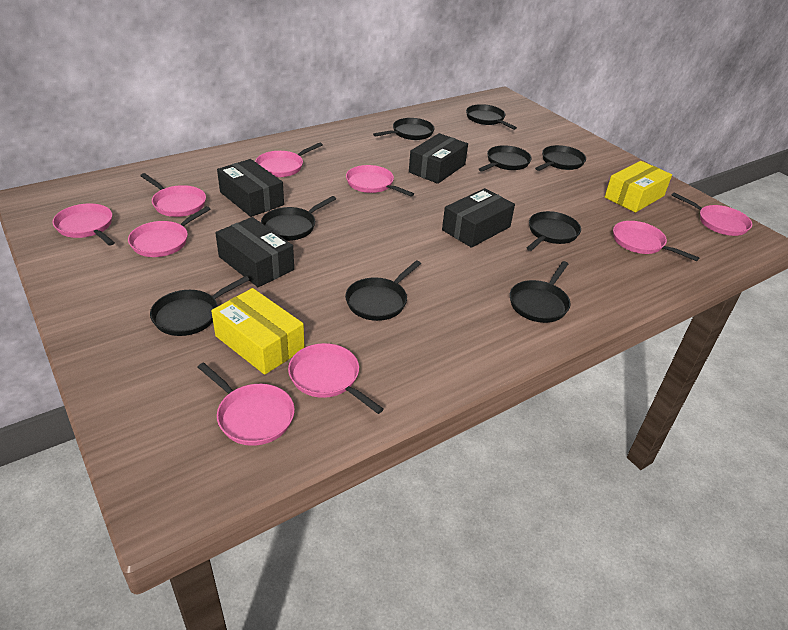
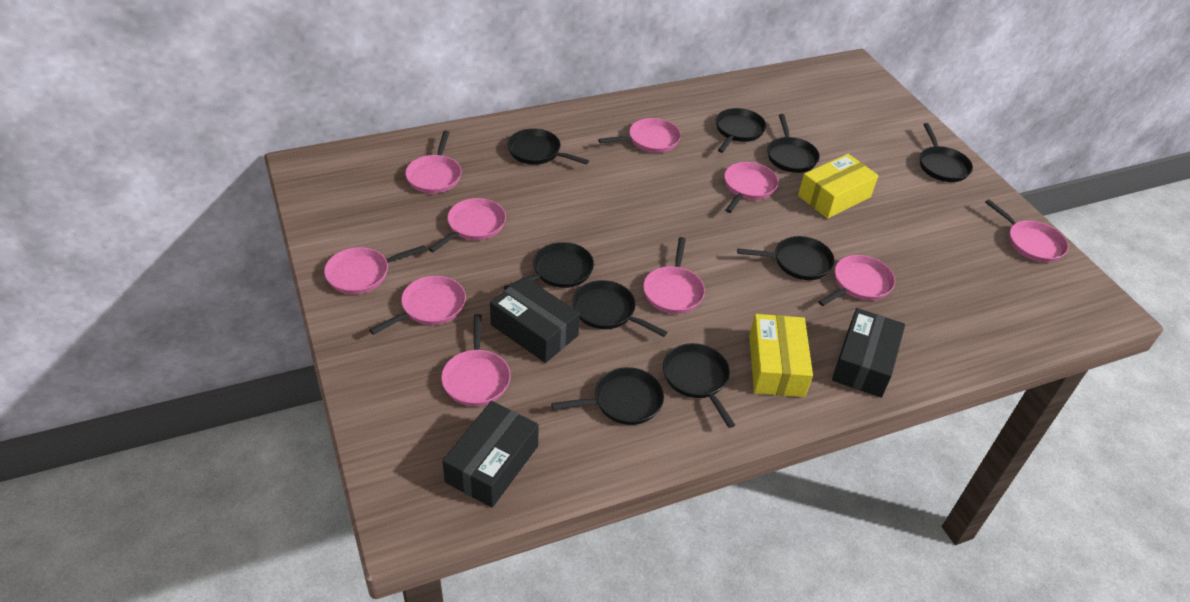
black box: [215,217,294,287] [217,159,284,217] [409,133,468,184] [442,188,515,248] = 4 -> [442,401,539,508] [490,277,580,363] [832,308,905,398] = 3
pink pan: [52,203,115,246] [128,206,211,257] [140,173,206,217] [198,362,295,446] [255,143,323,177] [288,343,384,414] [346,165,414,197] [613,221,699,261] [671,193,752,236] = 9 -> [324,245,426,294] [369,276,466,335] [405,131,461,194] [428,198,506,252] [441,314,511,406] [598,118,681,153] [643,237,705,314] [724,162,778,213] [818,255,895,306] [985,199,1068,262] = 10

